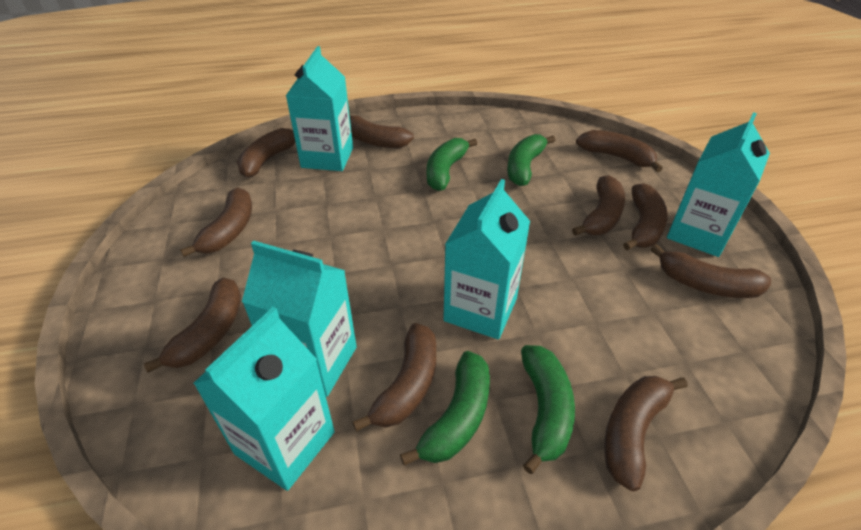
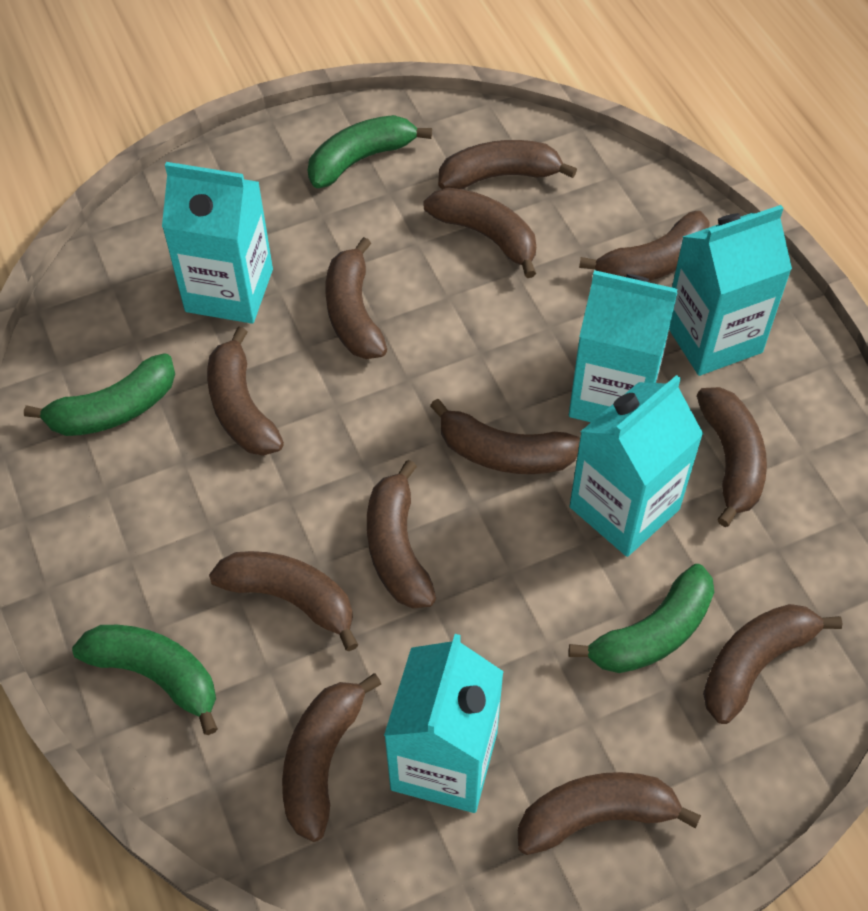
brown banana: [144,278,241,373] [180,187,252,257] [237,128,296,178] [349,113,414,148] [352,323,436,431] [572,175,625,236] [576,130,663,172] [604,376,687,491] [623,183,668,250] [651,244,771,298] = 10 -> [207,327,284,456] [209,551,358,651] [282,673,381,842] [325,237,387,359] [367,460,436,608] [423,187,536,278] [430,399,580,474] [438,140,577,189] [518,772,701,855] [579,211,710,281] [697,387,767,527] [703,604,842,724] = 12

